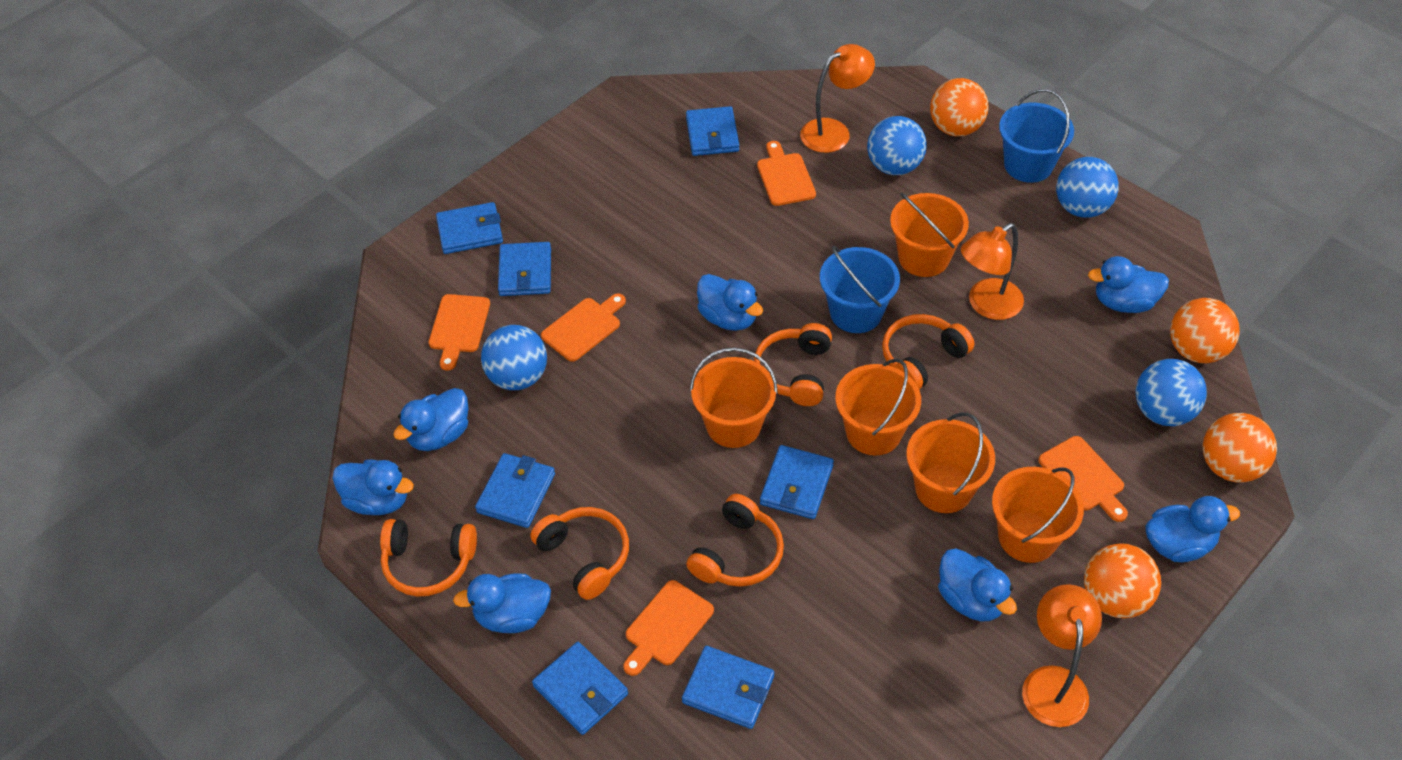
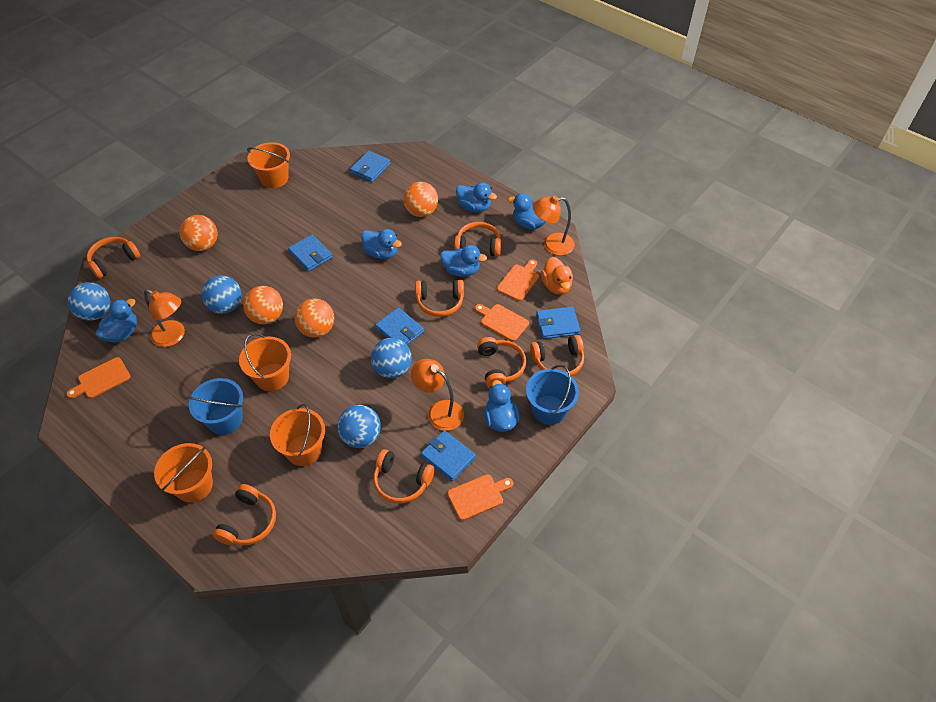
blue duck: [332,459,414,515] [393,388,468,451] [453,573,551,633] [697,274,763,331] [938,549,1017,621] [1088,256,1169,313] [1145,496,1240,562] = 7 -> [96,299,137,343] [361,229,402,259] [440,245,487,277] [456,182,497,212] [484,380,520,432] [508,193,546,230] = 6
blue wallet: [436,202,503,254] [475,453,555,528] [498,242,551,296] [532,642,628,735] [682,646,774,729] [686,106,739,156] [760,445,834,519] = 7 -> [288,234,333,272] [350,151,391,182] [375,307,424,345] [421,430,476,481] [536,307,581,339] = 5
orange bucket: [690,347,778,448] [835,358,921,455] [890,193,969,277] [906,412,995,513] [992,467,1084,563] = 5 -> [154,443,213,503] [239,333,291,391] [247,142,290,188] [270,404,325,466] = 4
orange cutting board: [429,294,490,371] [541,293,626,362] [623,580,714,676] [757,141,816,206] [1038,436,1128,522] = 5 -> [66,357,131,398] [448,474,513,521] [475,304,529,341] [497,259,539,301] = 4
orange duck: none = 0 -> [541,257,573,295] = 1
orange headphones: [380,519,477,597] [531,507,629,600] [686,494,784,587] [754,323,832,406] [882,314,974,389] = 5 -> [87,237,140,279] [213,484,276,545] [373,449,434,504] [415,280,464,317] [454,222,501,257] [477,337,526,388] [530,335,584,376] = 7

